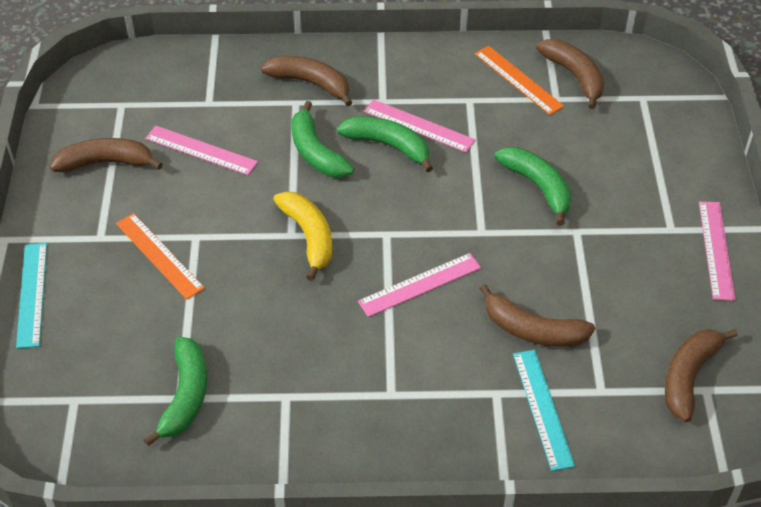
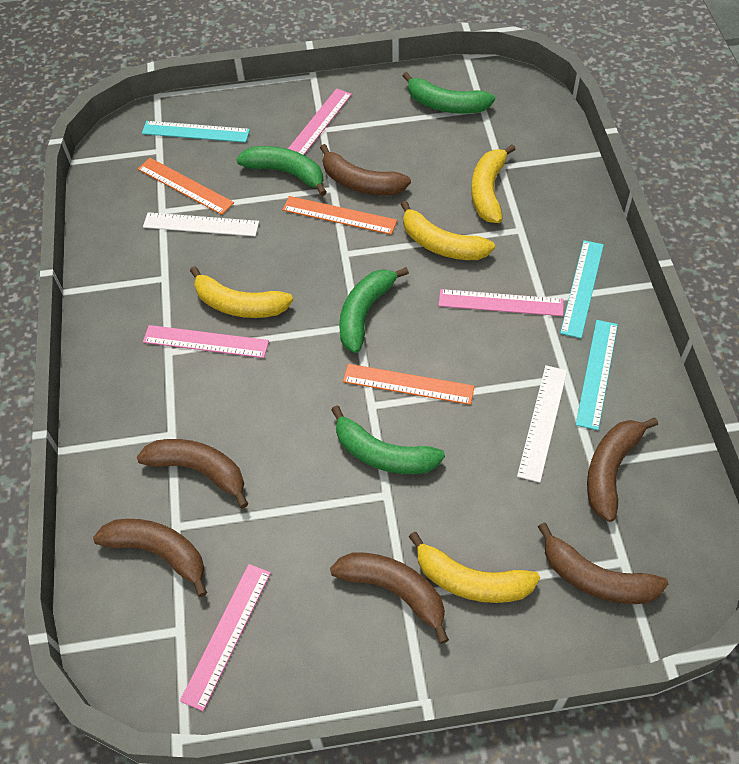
brown banana: [50,138,163,172] [261,56,352,106] [479,284,595,347] [536,39,604,109] [665,329,738,422] = 5 -> [93,519,207,597] [137,439,248,509] [320,144,411,195] [330,552,449,644] [538,523,668,604] [587,418,658,522] = 6
orange ruler: [116,213,205,300] [475,46,564,115] = 2 -> [138,158,234,215] [282,196,397,235] [343,364,475,405] = 3
turquoise ruler: [16,243,47,348] [513,350,575,471] = 2 -> [142,121,250,142] [560,240,604,338] [576,320,618,430] = 3
white ruler: none = 0 -> [143,212,259,236] [517,365,567,483] = 2
yellow banana: [273,191,332,281] = 1 -> [190,266,293,318] [401,201,495,260] [409,532,540,603] [471,144,515,223] = 4

